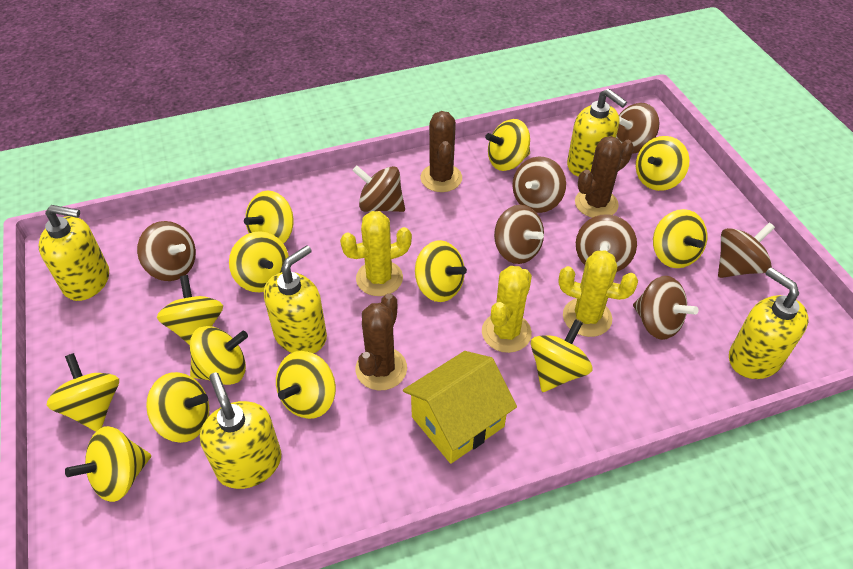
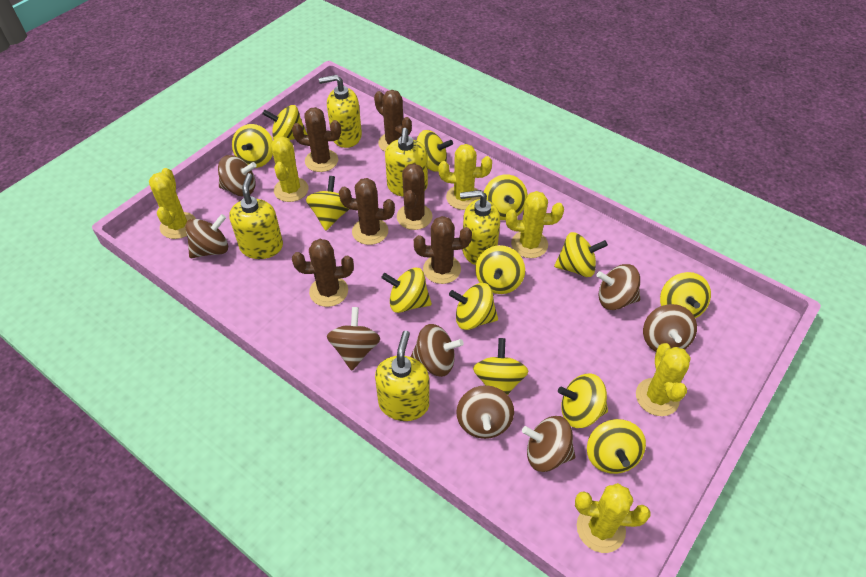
brown cactus: [356,293,407,390] [420,111,462,192] [575,136,634,218] = 3 -> [292,107,341,172] [292,239,354,307] [339,178,395,245] [374,90,412,152] [397,163,432,230] [414,216,472,284] = 6
yellow cactus: [340,211,412,296] [482,266,532,353] [558,250,638,337] = 3 -> [149,168,196,239] [271,136,308,202] [438,144,492,210] [506,191,564,258] [575,483,651,553] [636,343,691,416] = 6
yellow house: [403,351,517,464] = 1 -> none = 0

